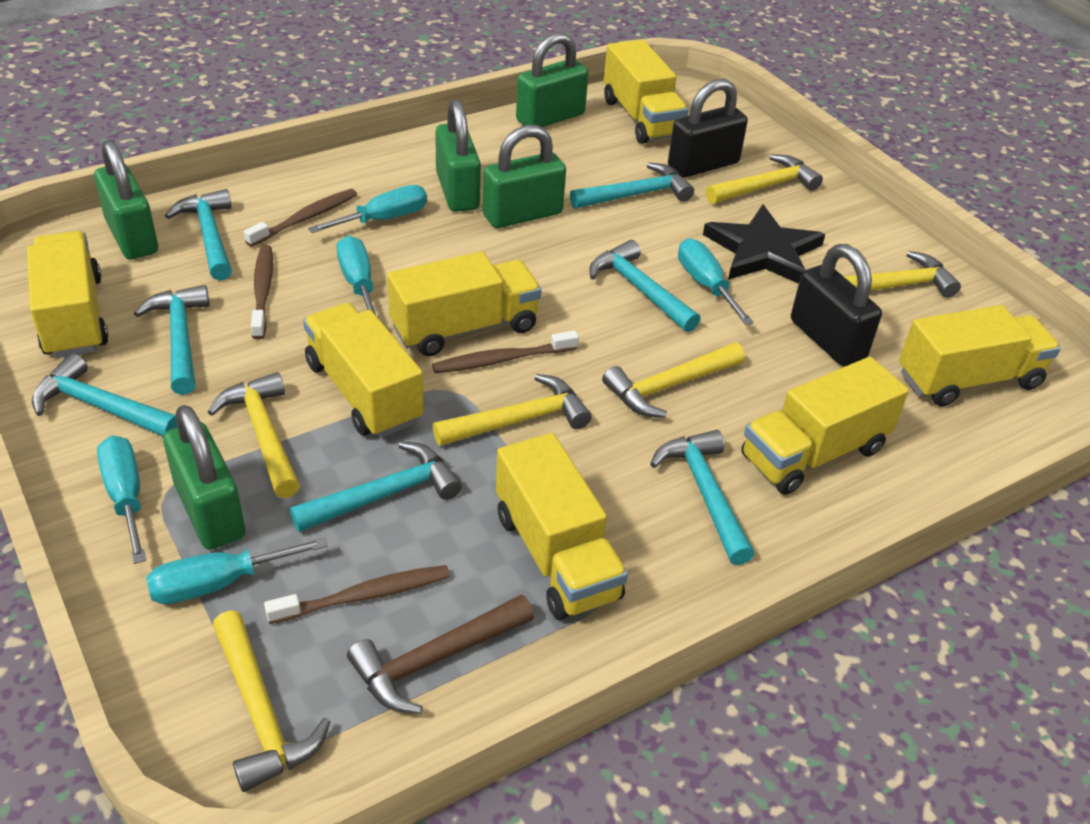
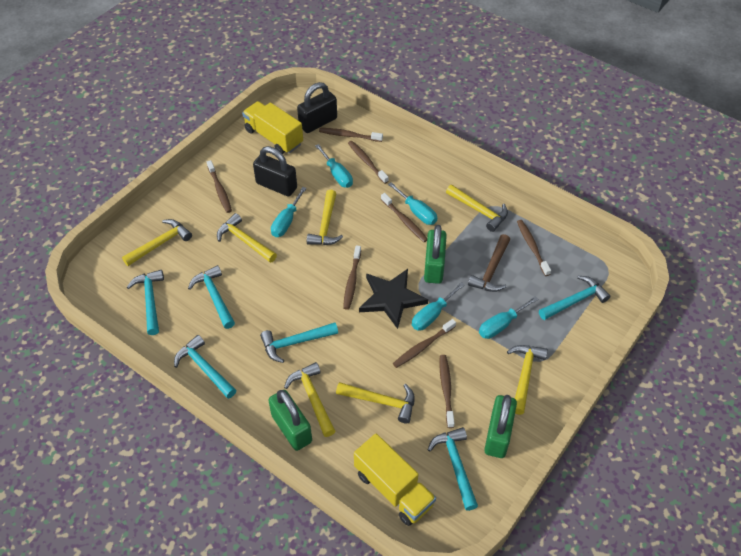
brown toothbrush: [244,189,357,247] [251,245,273,339] [264,565,450,624] [432,330,579,373] = 4 -> [207,160,232,213] [319,128,383,142] [343,245,361,310] [348,141,389,184] [381,193,427,242] [393,319,456,368] [439,355,455,428] [517,220,551,276] = 8
green padlock: [94,140,158,259] [163,405,245,550] [435,99,481,212] [483,125,566,228] [516,32,589,127] = 5 -> [268,390,312,451] [424,225,447,284] [484,395,517,458] = 3
turquoise hammer: [32,353,177,436] [134,285,210,395] [165,189,232,281] [290,442,462,532] [570,162,694,209] [590,240,701,332] [650,430,755,565] = 7 -> [127,270,164,335] [174,335,236,399] [188,265,235,329] [260,323,338,363] [427,427,478,511] [539,276,611,320] = 6
yellow hammer: [208,372,300,498] [213,610,330,792] [433,374,592,446] [602,343,745,418] [706,154,823,204] [844,251,961,298] = 6 -> [122,219,192,266] [217,213,277,263] [284,362,335,437] [307,190,343,245] [336,382,415,423] [446,185,508,232] [507,345,548,415] = 7
yellow truck: [27,231,109,358] [303,302,424,438] [387,251,542,356] [496,433,628,620] [604,39,688,144] [741,357,909,495] [899,305,1061,406] = 7 -> [242,101,303,154] [354,434,436,526] = 2

